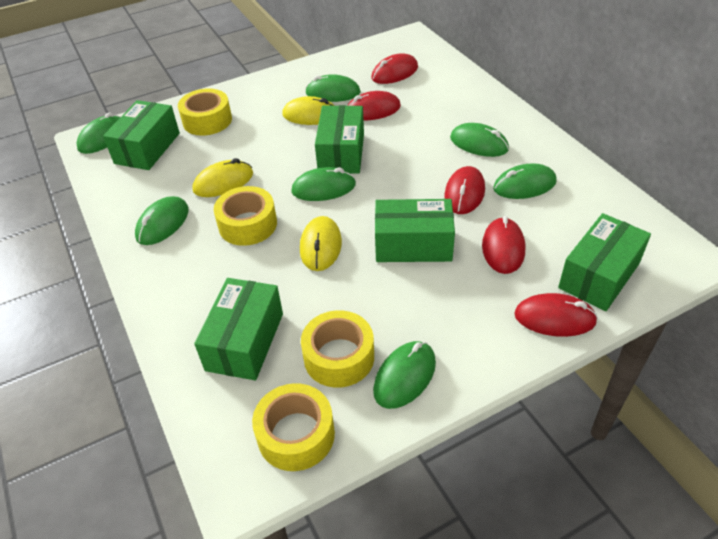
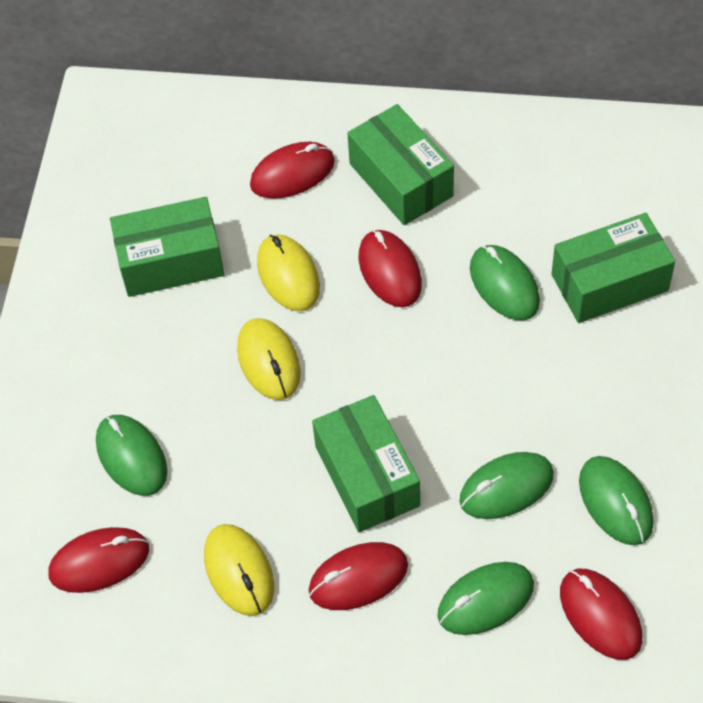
green box: [103,100,180,170] [194,278,283,380] [315,105,364,173] [375,199,455,262] [558,213,651,311] = 5 -> [110,197,224,297] [312,395,420,532] [347,104,454,225] [551,213,675,323] = 4
green mouse: [76,113,120,154] [135,196,189,245] [291,167,356,201] [305,74,361,102] [373,341,436,409] [450,123,509,157] [493,163,557,199] = 7 -> [96,415,167,496] [437,562,534,635] [459,452,554,519] [470,245,540,321] [579,456,654,545] = 5
yellow tape: [178,88,232,136] [214,186,277,246] [252,383,335,471] [301,310,374,388] = 4 -> none = 0

